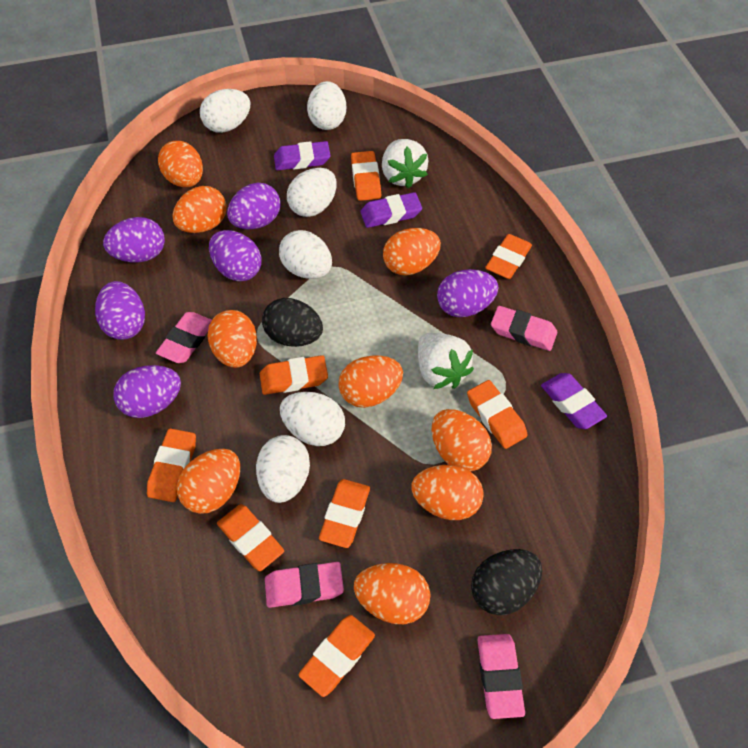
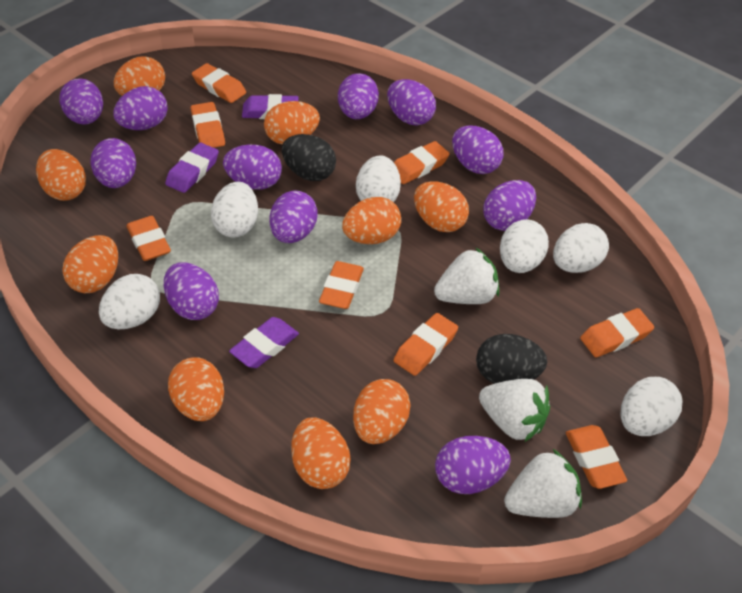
pink eraser: [156,312,212,363] [265,562,344,608] [477,634,525,719] [491,306,557,351] = 4 -> none = 0
purple egg: [95,281,145,340] [103,217,165,262] [113,365,181,418] [209,230,262,282] [227,183,281,230] [437,269,498,317] = 6 -> [59,78,103,125] [90,138,136,188] [113,86,168,130] [164,262,219,320] [223,145,282,190] [270,191,318,243] [338,73,379,119] [387,79,436,125] [435,436,511,494] [452,125,503,174] [483,180,536,231] = 11
white strawberry: [382,139,428,189] [418,333,474,389] = 2 -> [434,248,499,304] [479,379,550,442] [504,449,582,518] = 3

